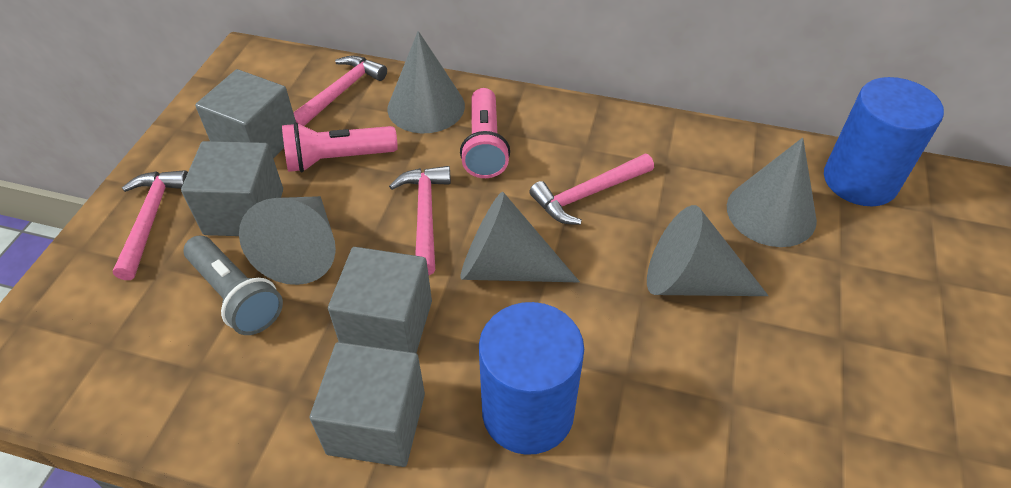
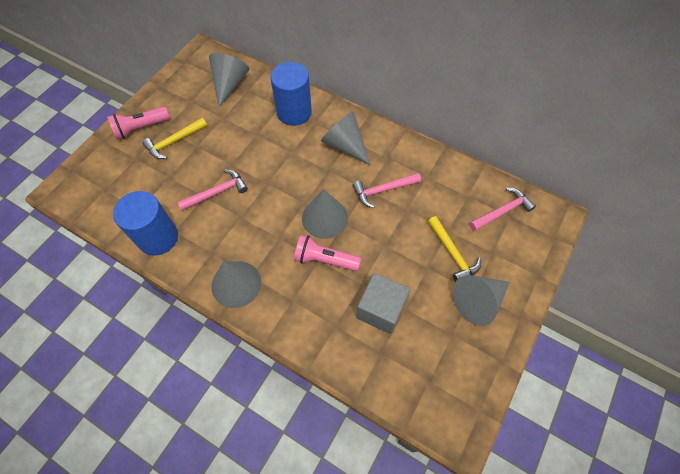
grey cube: [181,141,283,236] [195,69,296,159] [310,342,425,467] [328,247,432,353] = 4 -> [356,273,410,334] = 1
grey flashlight: [184,236,283,335] = 1 -> none = 0
pink hammer: [113,170,188,280] [293,56,387,126] [389,166,451,275] [529,154,654,225] = 4 -> [177,169,248,211] [353,173,421,208] [470,188,536,231] = 3
yellow hammer: none = 0 -> [143,118,207,159] [428,216,481,282] = 2

